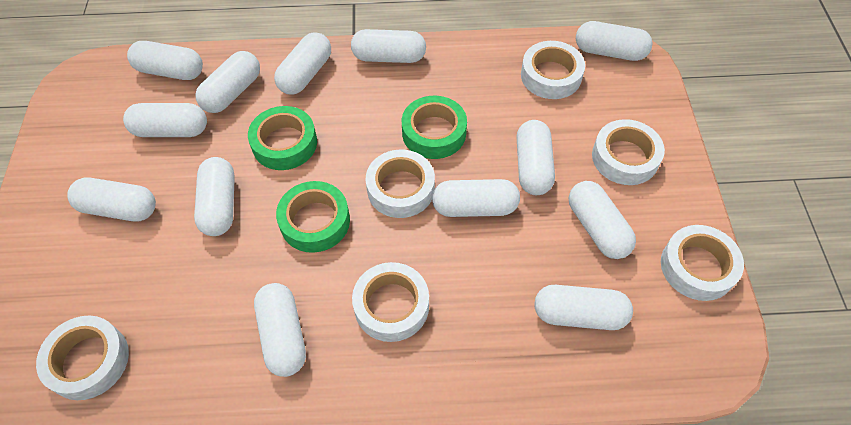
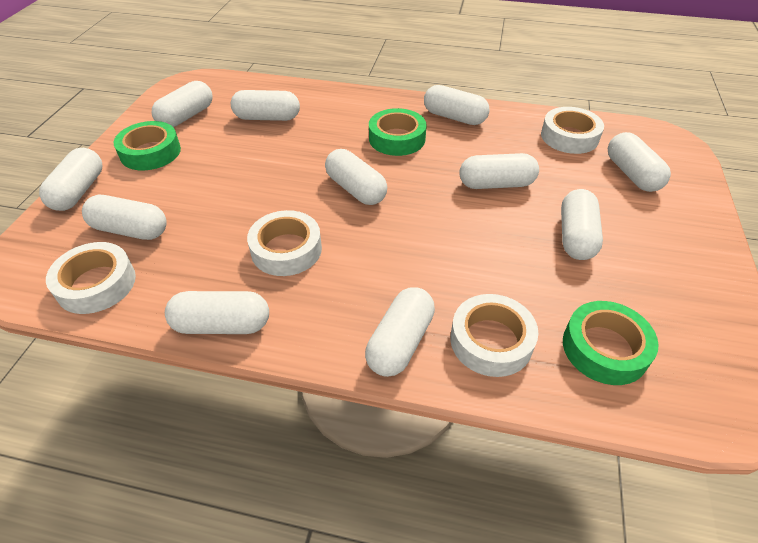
white capsule: [67,177,156,222] [123,103,207,137] [127,41,203,80] [194,157,235,236] [195,51,260,113] [254,283,306,377] [274,32,331,95] [351,29,426,63] [432,179,520,217] [517,120,555,195] [534,285,633,330] [569,181,636,259] [576,21,653,61] = 13 -> [39,148,102,211] [82,195,167,240] [152,81,212,127] [165,291,269,334] [231,90,300,121] [325,149,387,205] [365,287,435,377] [424,85,489,125] [460,153,539,189] [561,189,603,260] [608,132,671,192] = 11
white tape: [36,316,129,400] [352,262,429,342] [366,150,435,218] [521,41,585,99] [592,119,665,185] [661,225,744,301] = 6 -> [46,242,136,314] [247,210,322,276] [450,294,538,377] [541,107,604,154] = 4

